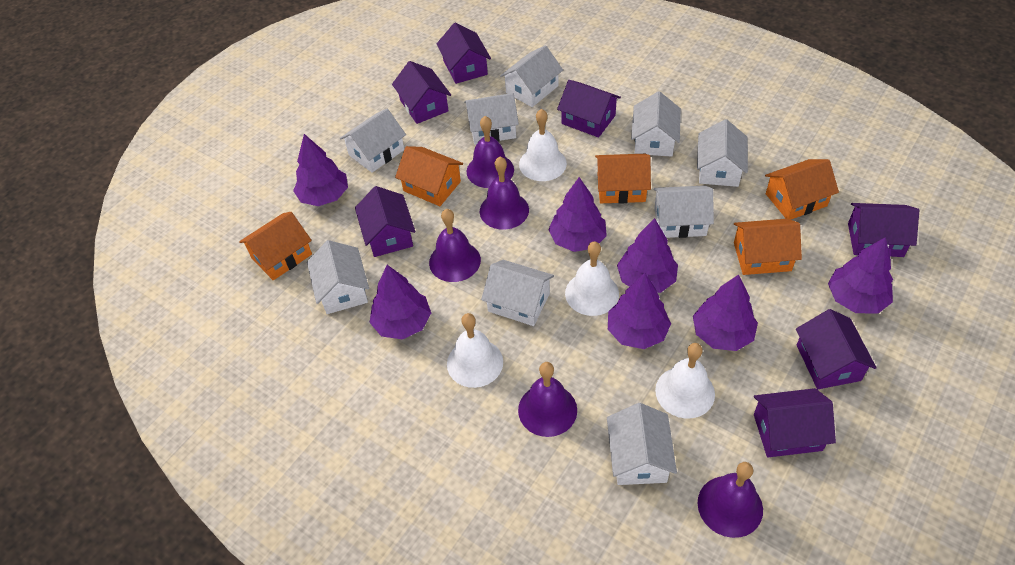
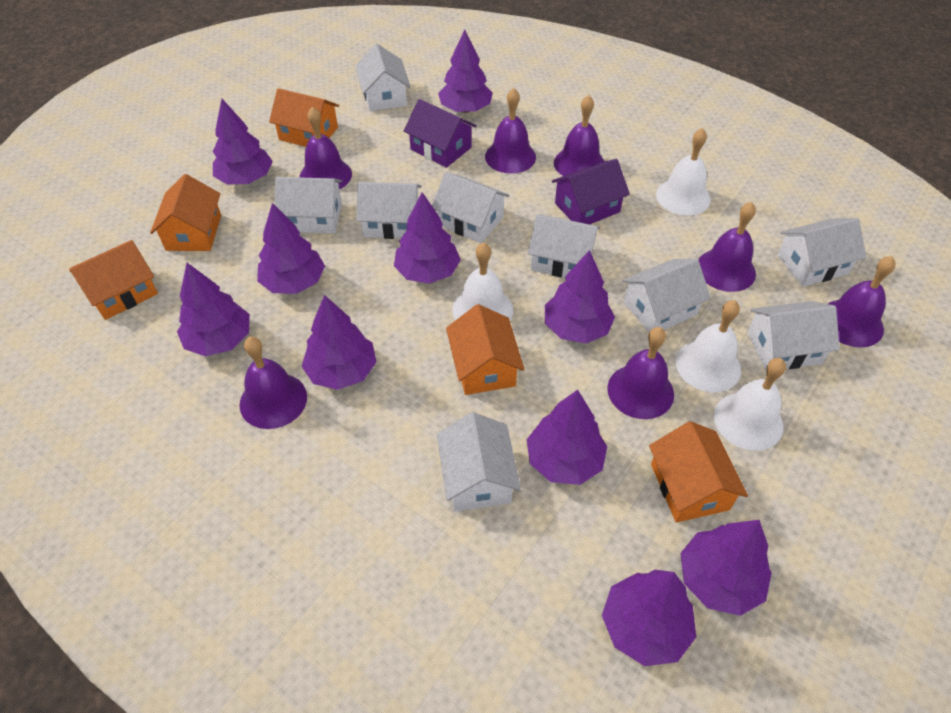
purple bell: [429,209,481,282] [467,116,514,188] [480,157,529,230] [518,362,577,437] [697,462,763,538] = 5 -> [239,337,307,429] [299,107,352,190] [485,88,536,174] [554,95,605,176] [607,327,674,419] [698,202,756,292] [828,256,896,347] = 7
purple house: [355,186,415,257] [392,61,451,124] [437,23,491,84] [557,80,621,138] [754,388,836,457] [796,309,877,389] [848,203,919,257] = 7 -> [404,99,477,168] [552,159,630,224] = 2
purple tree: [293,134,348,206] [369,265,431,340] [548,177,607,252] [608,273,671,349] [617,218,678,293] [693,275,758,351] [828,237,893,314] = 7 -> [177,263,250,356] [213,99,273,185] [257,203,325,294] [302,295,377,390] [394,192,461,284] [438,30,493,113] [527,390,607,485] [545,250,615,343] [602,570,696,666] [680,520,772,616] = 10

